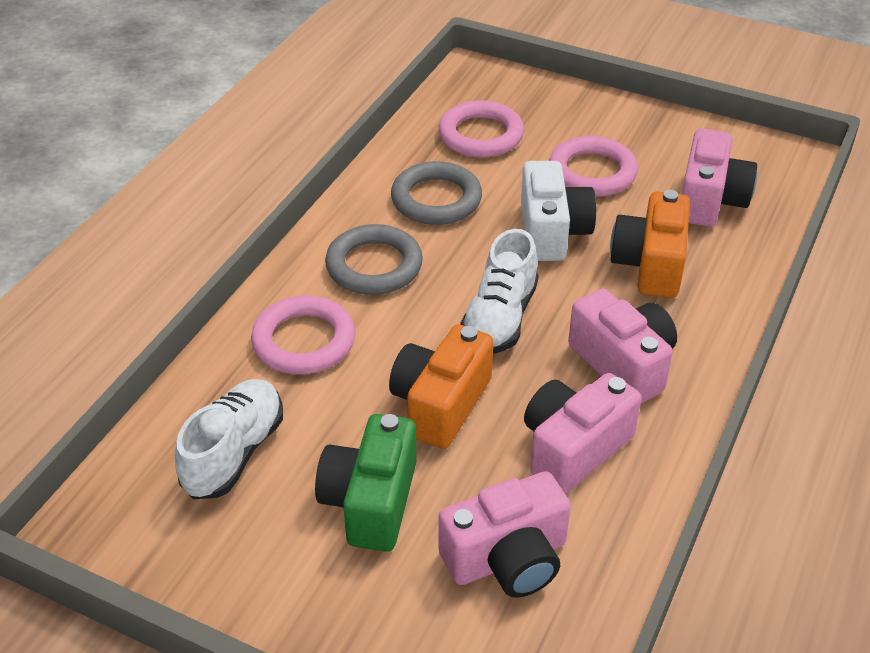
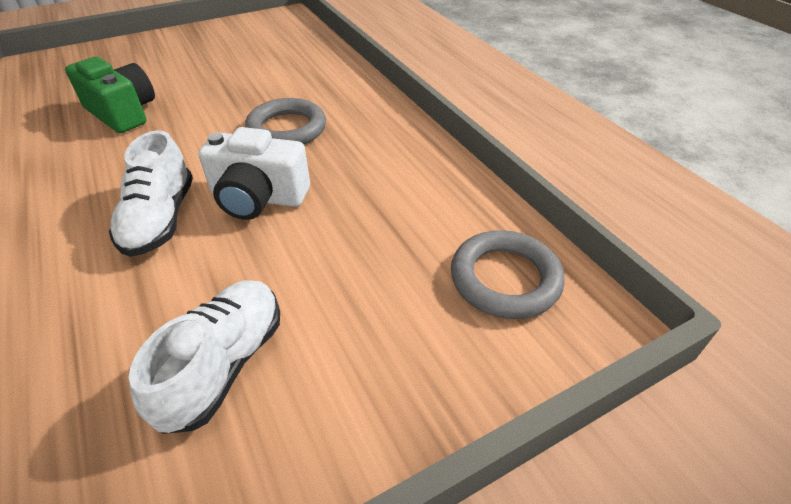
orange camera: [389,324,494,449] [610,190,690,298] = 2 -> none = 0
pink camera: [439,471,571,598] [524,373,642,494] [568,289,677,404] [682,128,757,227] = 4 -> none = 0
pink ring: [251,295,355,374] [438,100,524,158] [549,136,638,197] = 3 -> none = 0

